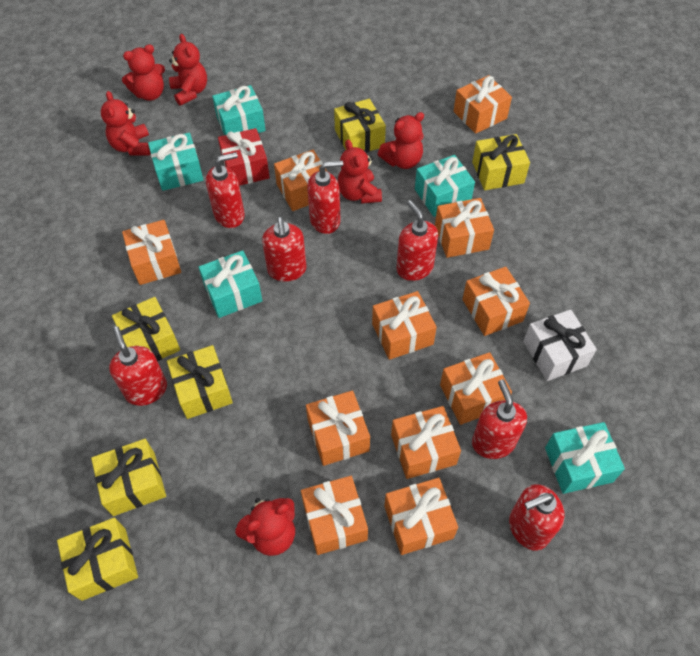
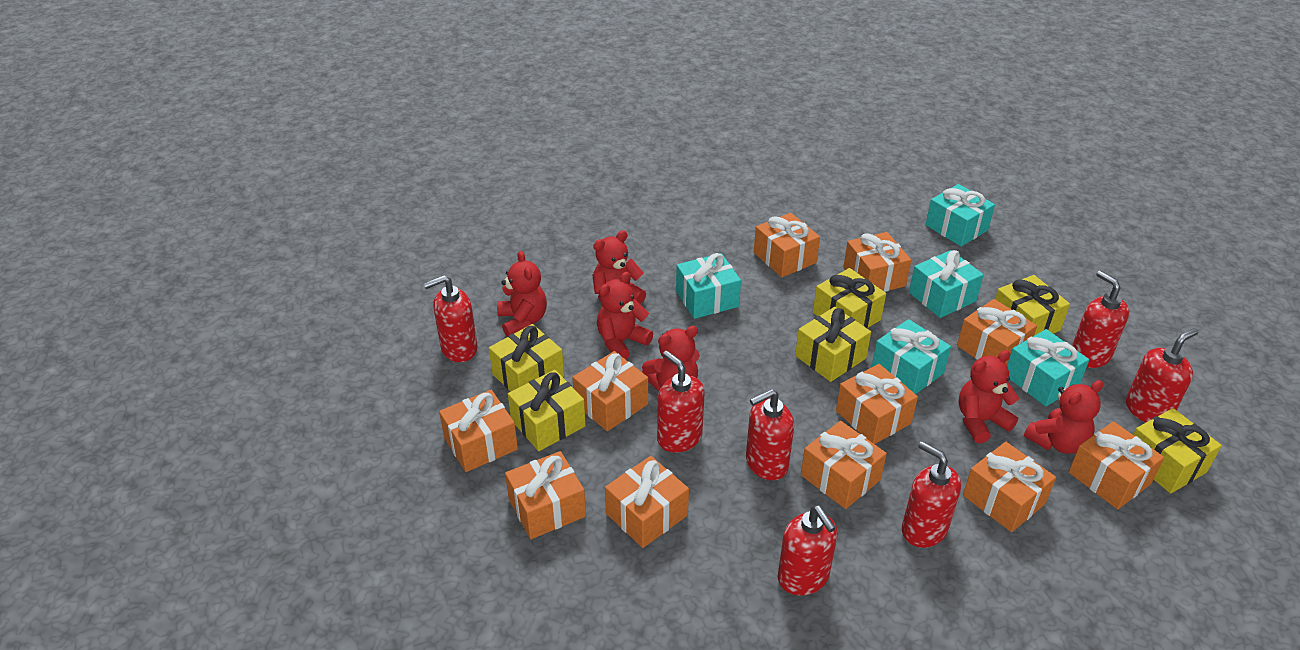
red gift: [218,128,270,186] = 1 -> none = 0
white gift: [523,309,597,381] = 1 -> none = 0

